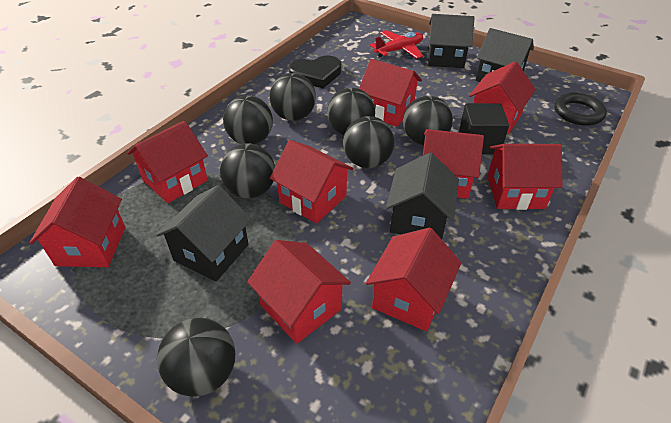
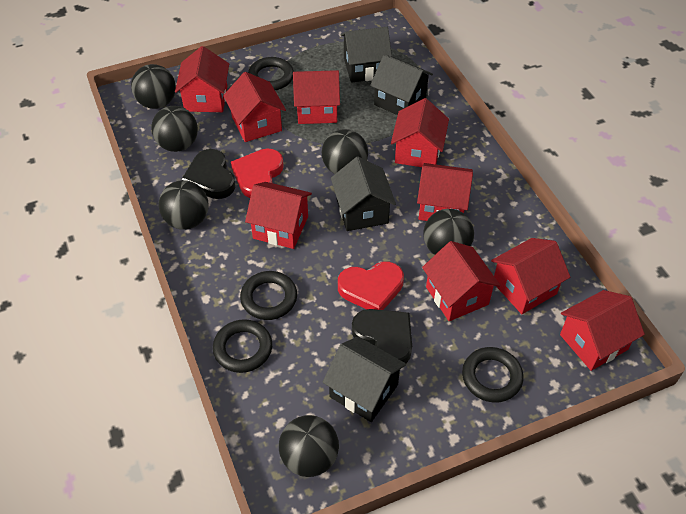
black ball: [157,318,235,397] [220,143,275,198] [223,95,273,144] [269,73,316,121] [327,88,375,135] [343,116,394,168] [403,96,453,145] = 7 -> [131,64,176,109] [151,106,198,152] [159,180,209,230] [279,415,339,477] [322,129,368,174] [423,209,474,255] = 6
black cube: [459,103,509,154] = 1 -> none = 0
black heart: [289,56,341,88] = 1 -> [181,149,235,199] [352,309,412,363] = 2
black ring: [554,93,607,126] = 1 -> [213,319,272,373] [240,271,297,320] [248,57,294,90] [462,347,524,403] = 4
red heart: none = 0 -> [231,148,284,198] [338,262,404,310] = 2
red plane: [370,30,423,59] = 1 -> none = 0

